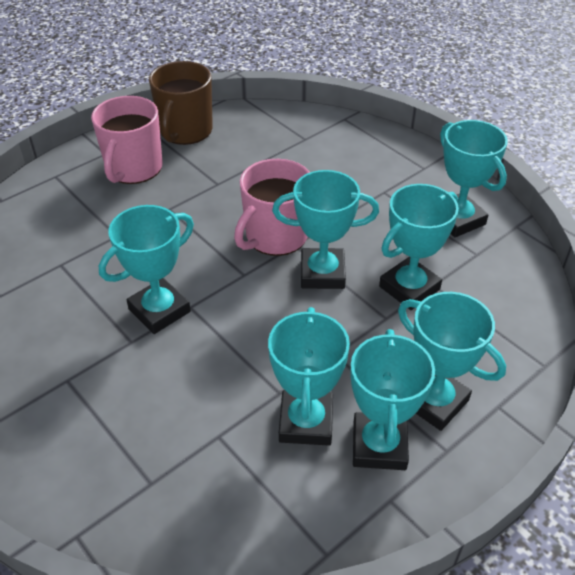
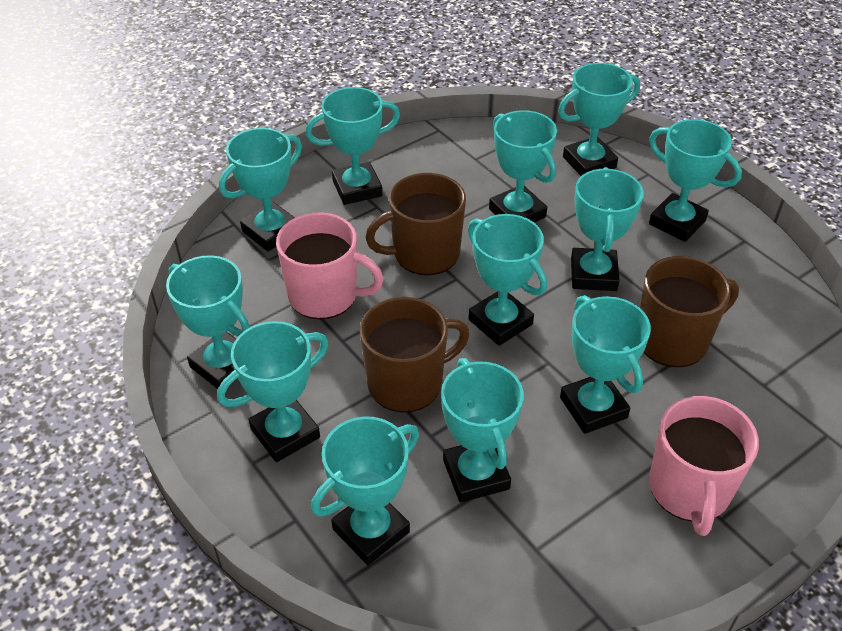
brown mug: [149,61,213,145] = 1 -> [360,297,470,412] [365,173,466,275] [640,256,739,367] = 3
turquoise trophy: [99,205,194,334] [268,307,350,446] [272,170,379,289] [350,329,435,470] [379,184,459,310] [398,292,506,431] [440,120,508,237] = 7 -> [166,255,250,389] [217,321,329,462] [219,128,302,251] [305,87,400,205] [311,416,419,565] [441,358,524,503] [468,214,547,346] [489,110,557,223] [558,63,640,176] [560,295,651,434] [571,167,644,291] [649,119,742,242] = 12

